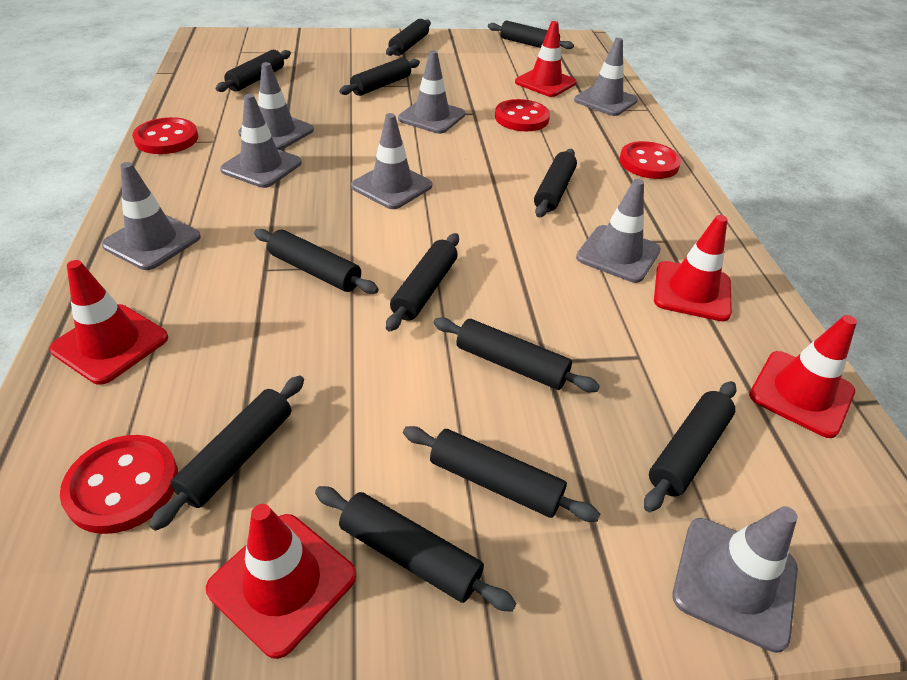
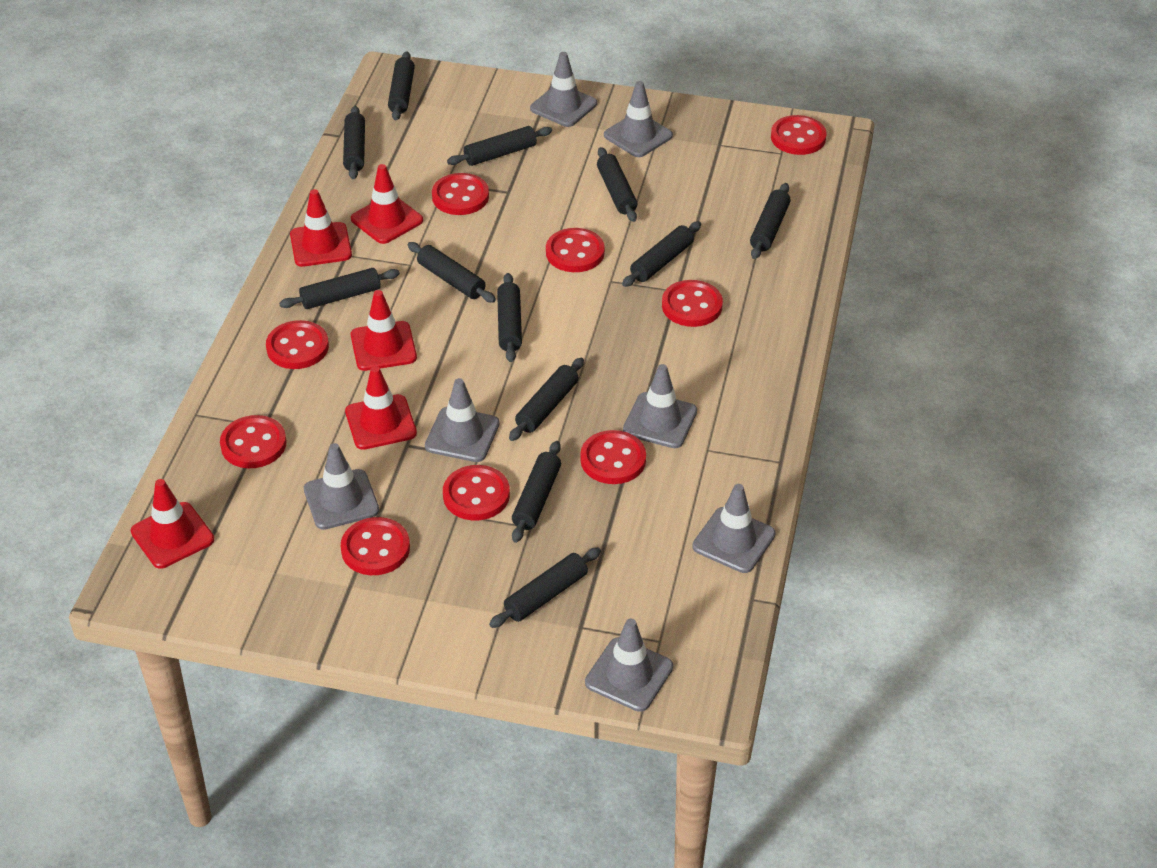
grey traffic cone: [102,162,201,270] [220,94,302,188] [238,62,314,150] [351,113,432,209] [398,50,465,134] [574,38,638,116] [576,179,661,283] [673,506,798,653] = 8 -> [304,443,379,530] [425,378,500,462] [530,52,597,127] [585,619,673,712] [604,81,673,157] [623,364,697,448] [692,484,776,573] = 7
red button: [60,435,178,534] [132,117,198,154] [495,99,550,131] [619,141,681,179] = 4 -> [220,415,287,468] [266,320,329,369] [341,517,410,575] [432,173,489,215] [443,465,510,521] [546,228,605,272] [580,430,646,484] [662,280,723,327] [771,115,827,155] = 9

